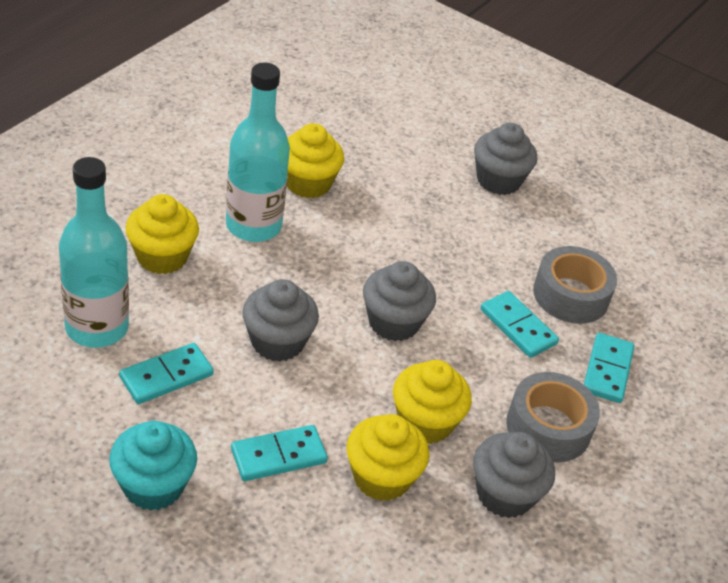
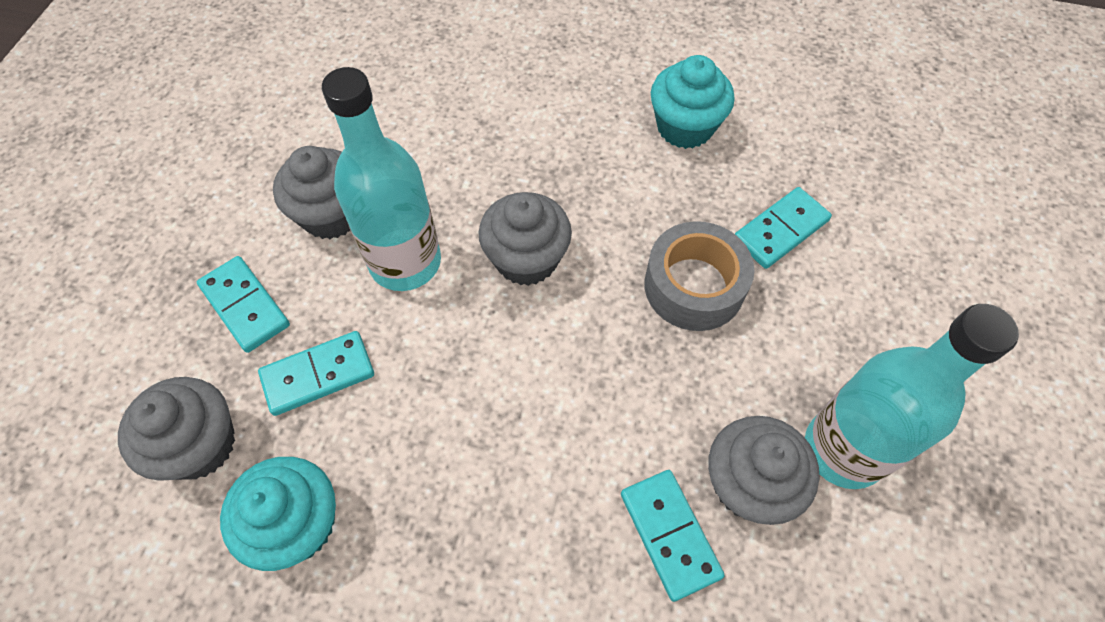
grey tape: [506,372,600,462] [533,246,617,324] = 2 -> [644,221,755,331] = 1
turquoise cupcake: [109,421,197,511] = 1 -> [220,457,336,571] [651,55,735,149] = 2
yellow cupcake: [126,194,199,274] [287,123,344,198] [347,414,429,501] [393,360,472,444] = 4 -> none = 0

